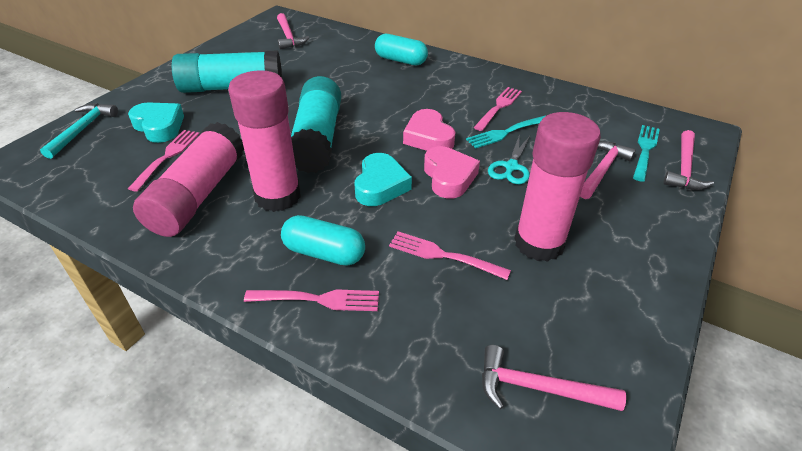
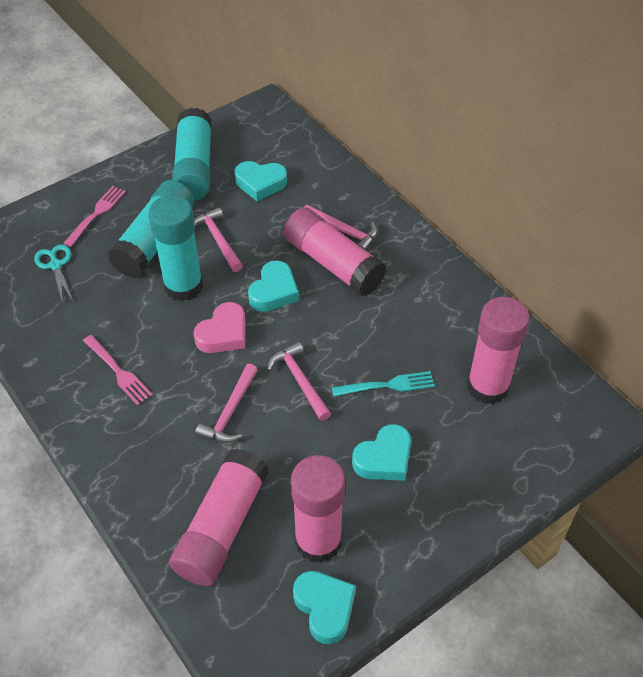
pink fork: [128,130,200,192] [244,289,379,311] [389,232,511,280] [474,87,522,131] = 4 -> [63,186,126,247] [83,335,152,405] = 2
pink glue stick: [133,122,244,237] [228,70,301,212] [514,112,601,262] = 3 -> [169,448,269,586] [283,207,386,296] [291,455,345,563] [467,297,530,404] = 4
pink heart: [403,109,455,151] [424,146,480,199] = 2 -> [194,302,246,353] = 1
turquoise capsule: [281,215,365,265] [375,34,428,65] = 2 -> none = 0
turquoise fork: [466,115,546,149] [633,125,660,182] = 2 -> [332,371,435,397] = 1
turquoise glue stick: [172,50,282,93] [291,76,341,173] = 2 -> [107,180,194,278] [148,195,203,301] [172,108,212,201] = 3
turquoise hammer: [40,103,118,159] = 1 -> none = 0
turquoise heart: [128,102,184,143] [355,153,412,206] = 2 -> [235,161,287,201] [248,261,299,312] [293,571,356,644] [352,424,411,481] = 4

